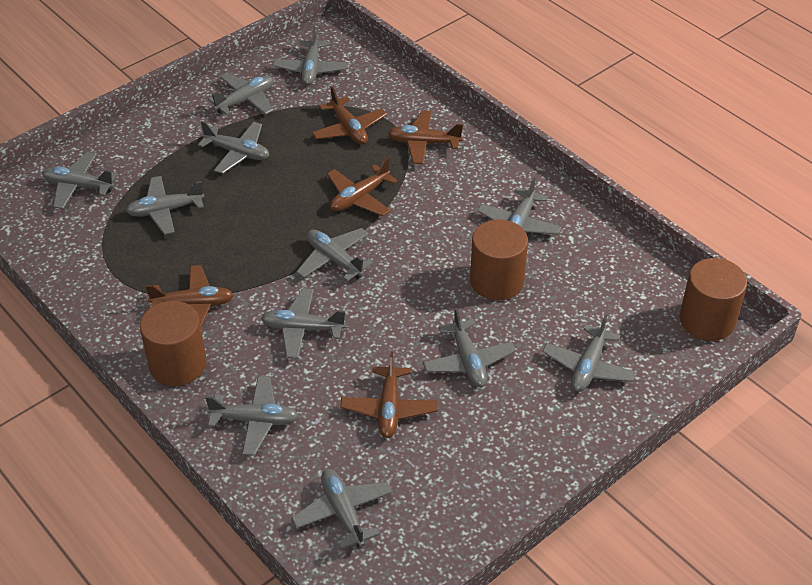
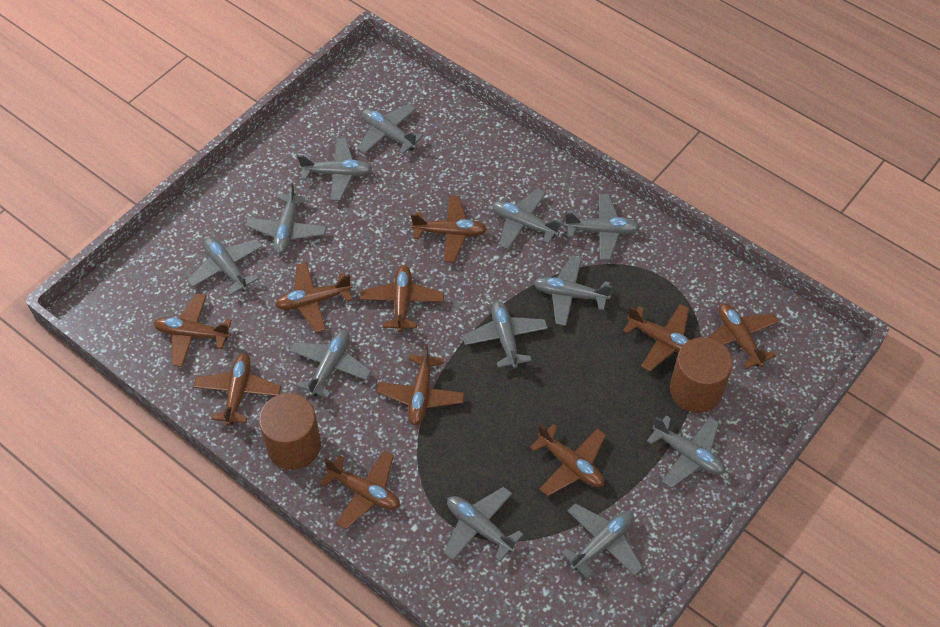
brown cylinder: [140,301,207,386] [470,219,528,300] [680,258,747,341] = 3 -> [259,393,321,470] [670,337,733,413] = 2
brown plane: [145,265,234,326] [312,86,387,145] [327,158,398,216] [340,352,438,438] [388,110,463,164] = 5 -> [154,294,232,367] [193,353,281,426] [275,262,352,333] [320,450,400,529] [360,265,444,332] [377,344,465,425] [411,196,487,262] [530,424,606,496] [623,304,690,371] [708,303,779,369] = 10

